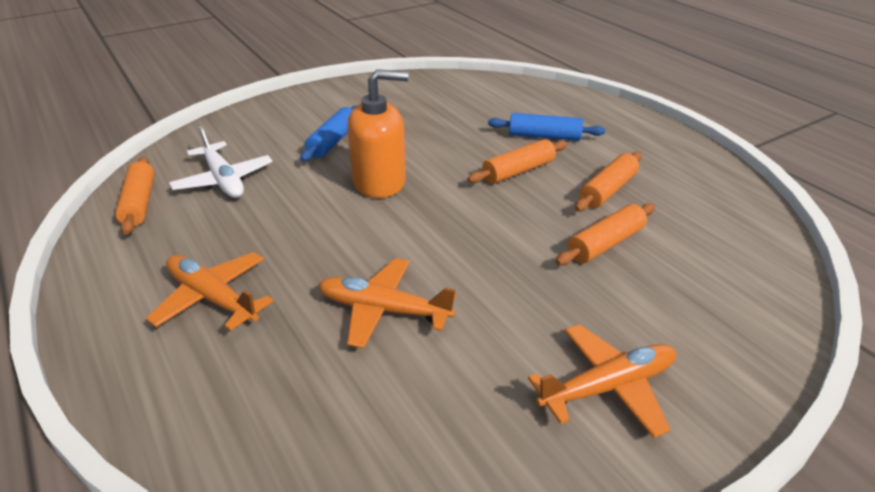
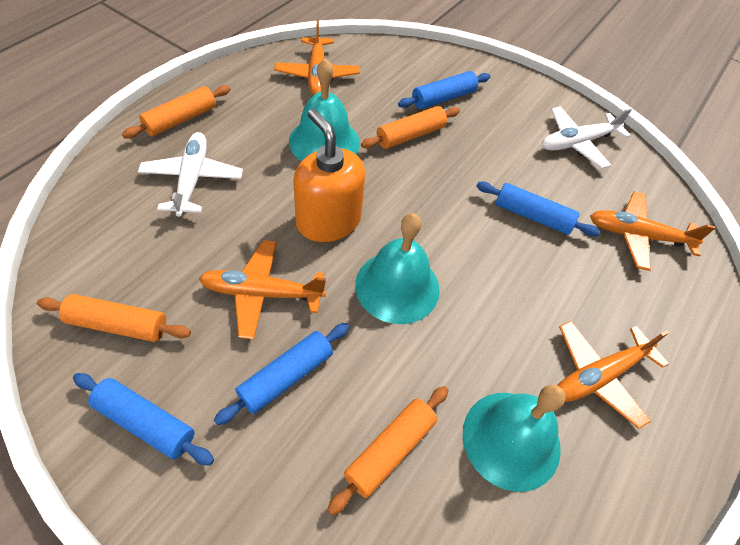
blue rolling pin: [300,105,357,161] [488,113,605,141] = 2 -> [73,373,214,465] [214,323,349,425] [398,71,490,109] [476,182,600,236] = 4
orange plane: [146,252,274,331] [318,258,456,349] [528,324,676,438] = 3 -> [199,240,326,340] [274,21,360,95] [557,321,670,429] [590,191,715,271] = 4
turquoise bell: none = 0 -> [289,58,360,161] [355,213,440,324] [463,385,566,492] = 3
white plane: [169,127,273,198] = 1 -> [138,132,243,217] [542,106,632,169] = 2

